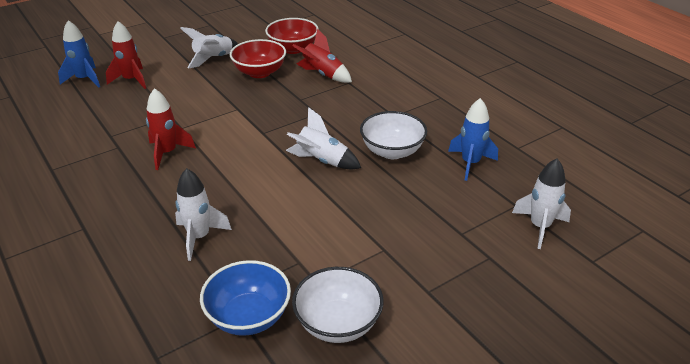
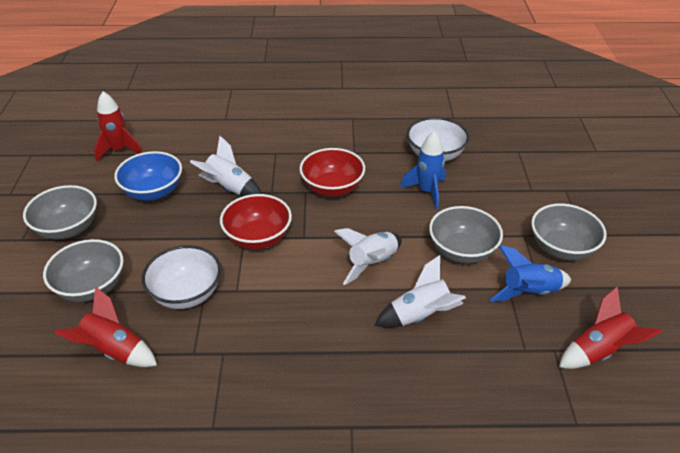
grey bowl: none = 0 -> [23,185,97,240] [43,239,124,302] [429,206,503,263] [531,204,607,260] = 4
white rocket: [175,168,232,261] [180,27,238,68] [286,107,361,169] [512,158,571,249] = 4 -> [190,136,262,197] [334,228,402,285] [375,255,466,328] = 3

